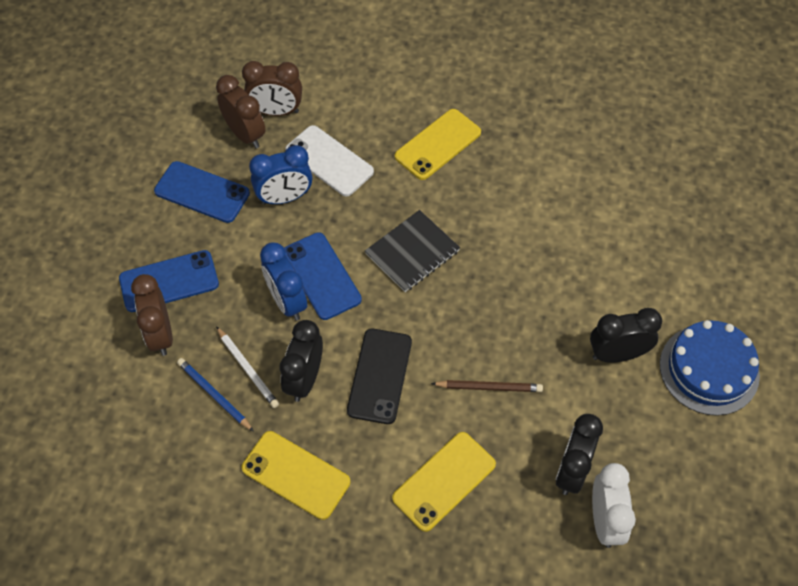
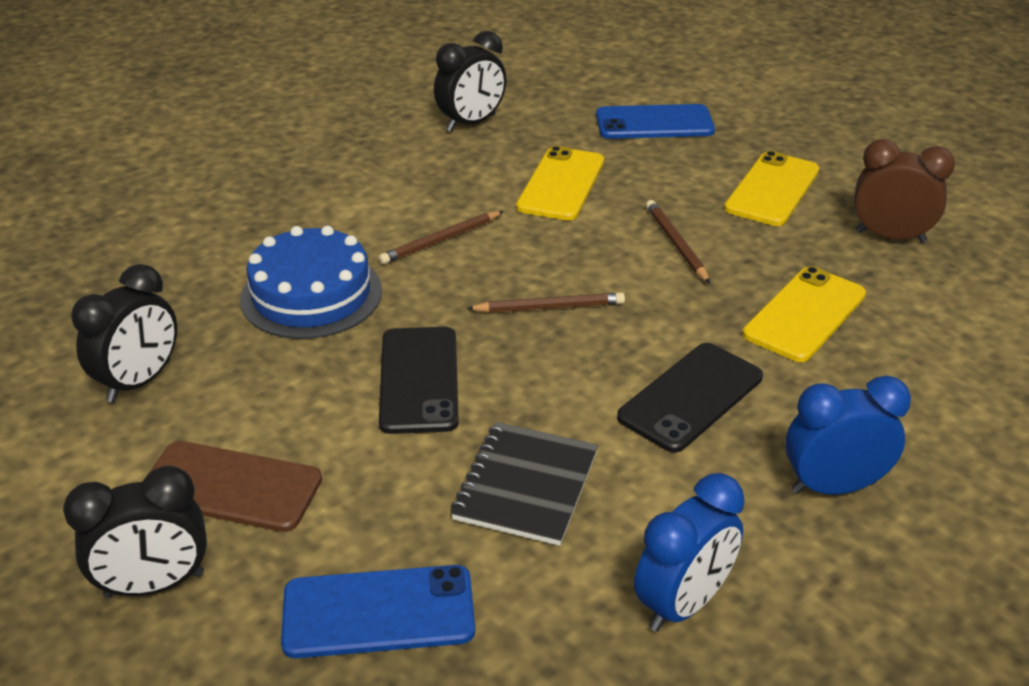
black phone: [347,329,412,424] = 1 -> [379,327,459,434] [617,343,763,453] = 2
blue pencil: [177,358,254,432] = 1 -> none = 0
blue phone: [119,250,219,312] [154,161,250,223] [284,232,362,320] = 3 -> [281,565,475,658] [596,104,715,139] = 2
brown clock: [131,274,173,356] [216,75,265,148] [242,61,302,116] = 3 -> [854,139,955,243] = 1
brown pencil: [431,380,543,392] = 1 -> [379,211,504,264] [466,292,625,313] [646,200,710,284] = 3
brown phone: none = 0 -> [146,441,322,532] = 1
white clock: [592,463,636,548] = 1 -> none = 0
white pencil: [216,326,279,408] = 1 -> none = 0
white phone: [285,125,374,196] = 1 -> none = 0

